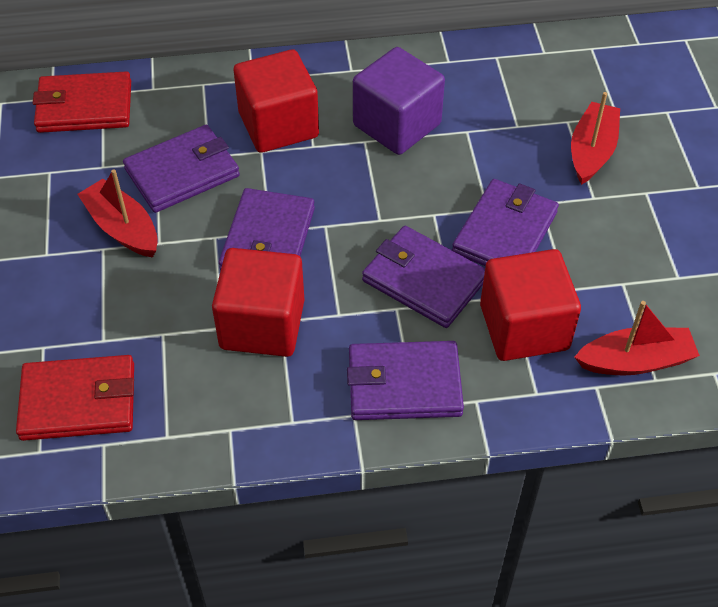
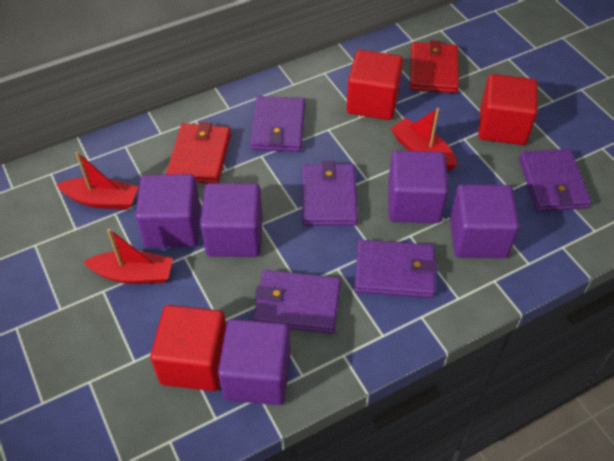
purple cube: [353,47,445,155] = 1 -> [135,174,201,248] [200,183,263,257] [218,319,291,405] [388,151,449,223] [450,184,519,258] = 5

